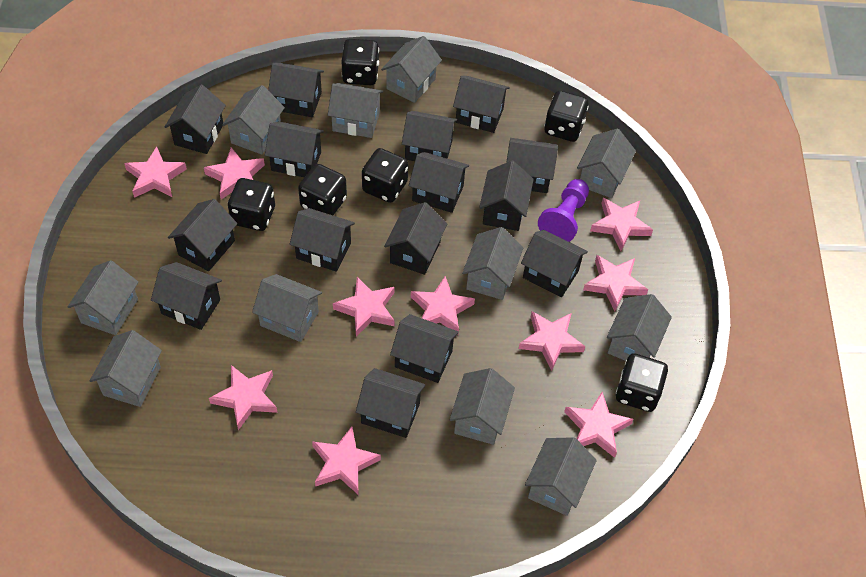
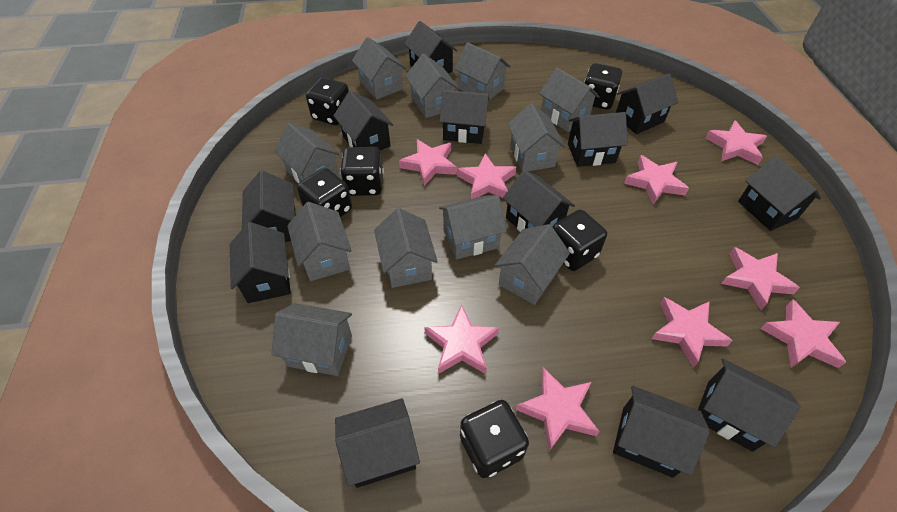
black house: [151,262,222,330] [164,84,226,154] [168,199,238,271] [265,121,324,177] [268,63,324,117] [290,208,355,272] [356,368,426,438] [384,202,447,275] [390,314,459,383] [402,111,457,161] [409,152,469,213] [453,76,510,133] [479,161,534,231] [506,138,558,193] [521,230,588,297] = 15 -> [230,222,291,303] [242,170,296,242] [333,91,393,150] [335,398,420,488] [404,21,457,73] [440,90,490,144] [503,170,575,232] [568,112,628,167] [613,386,710,478] [616,74,678,134] [698,359,801,452] [738,156,821,231] = 12
pink star: [124,147,187,198] [204,147,265,199] [209,365,278,430] [312,426,381,494] [333,277,395,337] [411,276,475,335] [519,311,585,371] [564,392,634,458] [583,255,648,312] [590,197,653,251] = 10 -> [399,139,457,186] [424,304,499,374] [457,154,516,199] [516,367,600,451] [624,155,689,205] [652,297,733,368] [706,121,767,165] [721,247,800,310] [760,299,846,368] = 9
purple pawn: [538,179,589,242] = 1 -> none = 0

